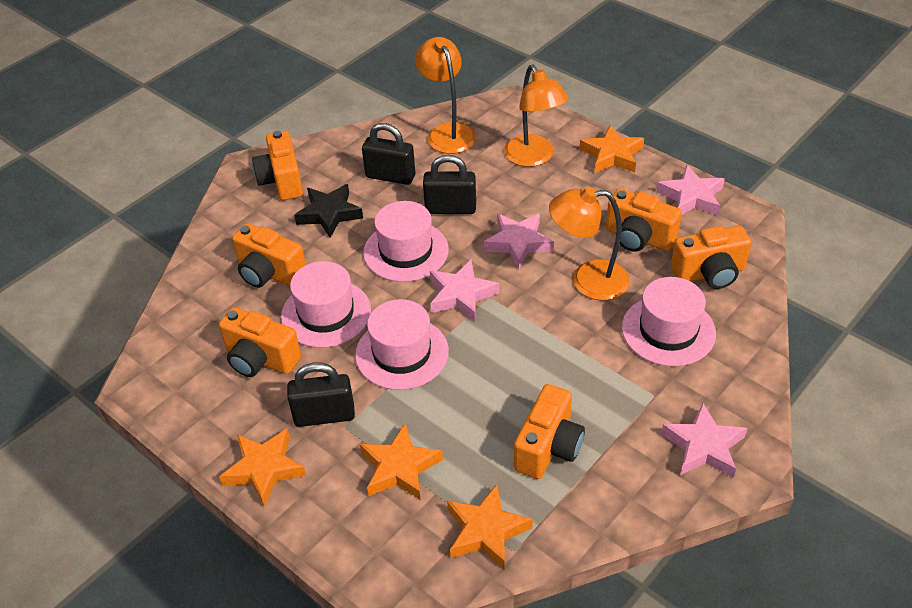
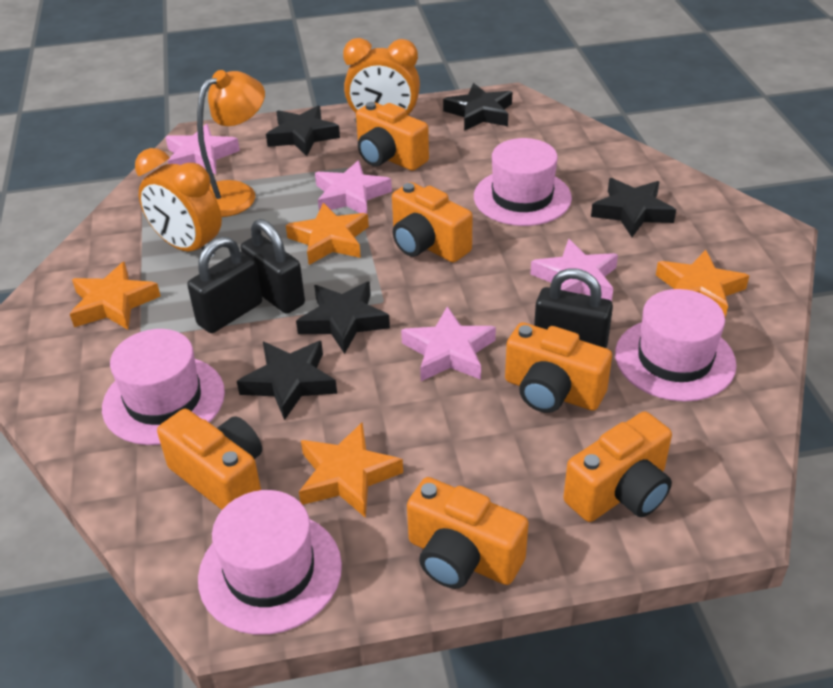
black star: [294,184,363,238] = 1 -> [237,341,337,420] [266,106,340,156] [296,282,390,354] [443,83,512,131] [591,178,676,237] = 5
orange clock: none = 0 -> [135,148,222,257] [343,38,420,123] = 2
orange lamp: [415,37,476,154] [504,65,569,167] [549,187,630,301] = 3 -> [197,70,265,217] = 1

